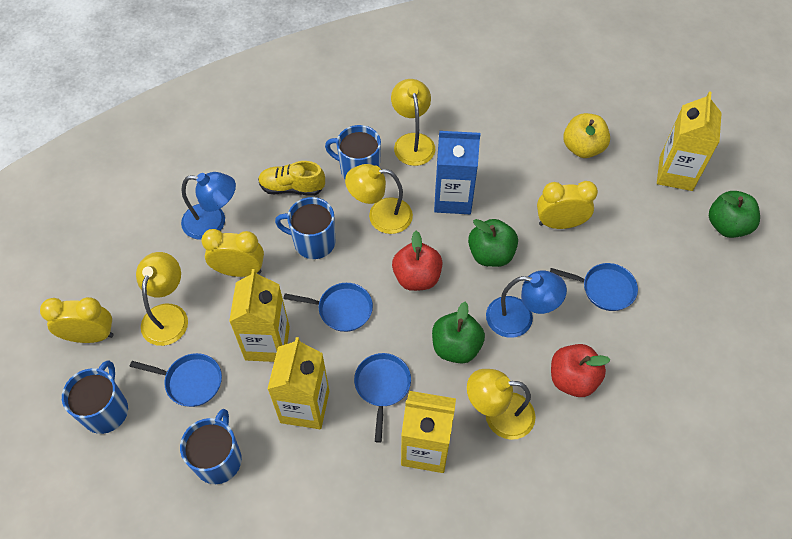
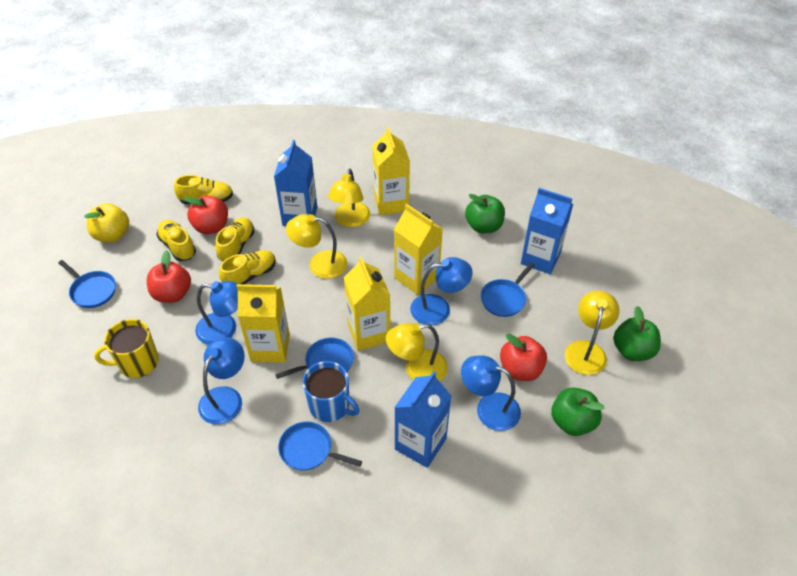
blue carton: [434,131,480,214] = 1 -> [274,140,317,226] [394,371,451,468] [521,188,573,274] = 3
blue lamp: [181,172,236,240] [486,271,567,338] = 2 -> [195,281,238,345] [198,337,245,425] [410,257,473,325] [461,356,521,431] = 4
blue mug: [62,360,128,434] [180,409,242,484] [275,197,335,259] [325,125,381,179] = 4 -> [303,361,359,422] = 1
red apple: [392,231,442,291] [551,344,610,397] = 2 -> [147,250,191,303] [184,196,228,234] [500,334,547,381] = 3
yellow clock: [40,297,114,343] [201,229,264,277] [537,181,598,229] = 3 -> none = 0
yellow mug: none = 0 -> [94,319,159,378] = 1
yellow shoe: [258,161,325,196] = 1 -> [156,220,196,261] [174,175,233,204] [215,217,255,262] [219,250,276,284] = 4

